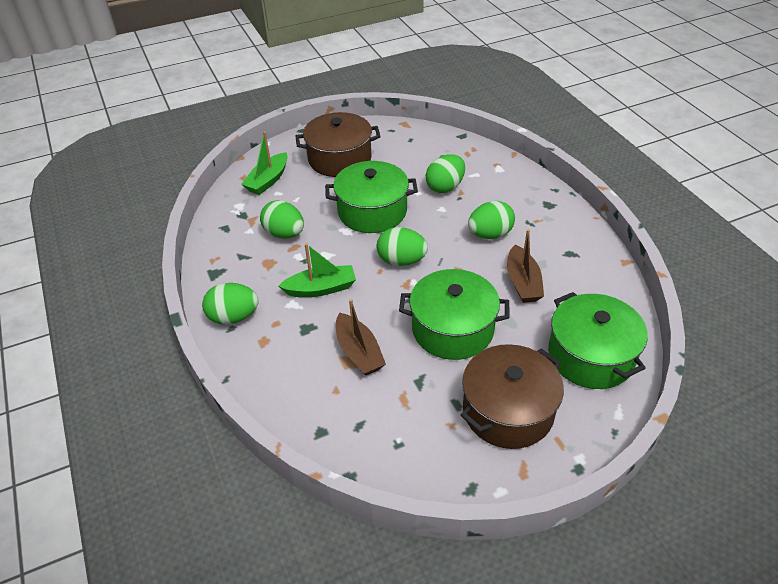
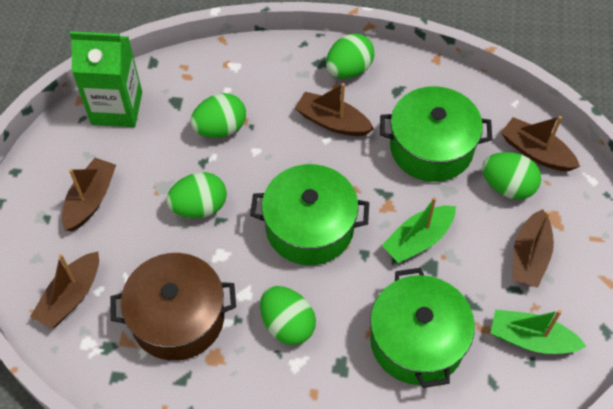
brown boat: [336,299,386,376] [507,229,544,303] = 2 -> [31,251,99,329] [62,158,116,231] [295,83,374,136] [501,116,580,171] [512,209,554,288] = 5
brown pot: [295,112,381,177] [461,344,564,449] = 2 -> [110,253,236,361] = 1
green carton: none = 0 -> [70,31,142,127] = 1

